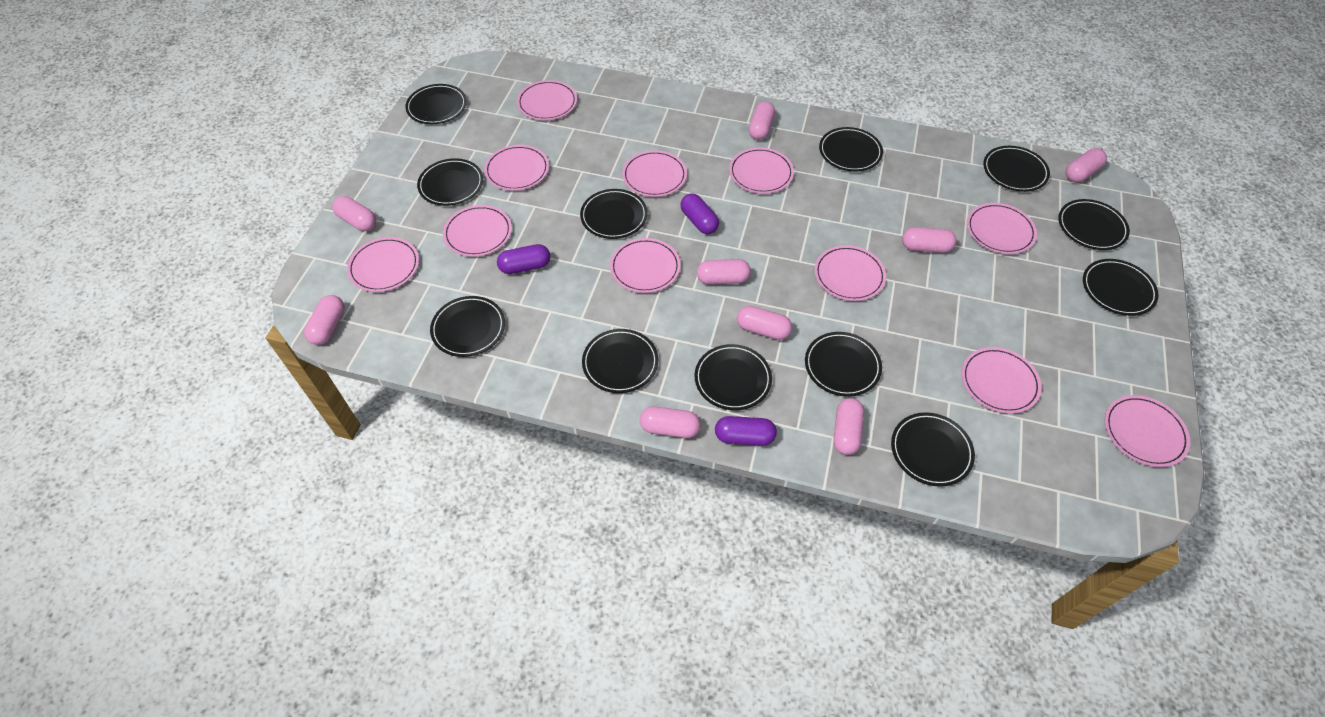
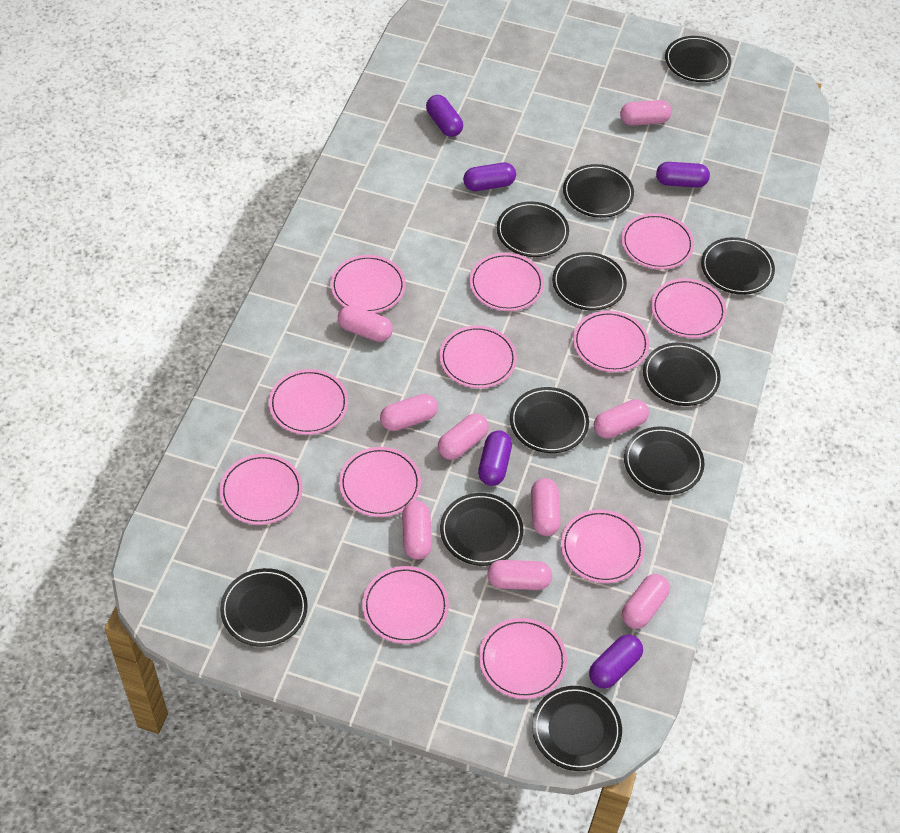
black plate: [405,84,467,124] [417,158,483,206] [430,296,505,357] [580,189,648,239] [582,329,658,393] [695,344,772,410] [805,332,882,397] [819,127,883,172] [891,412,975,487] [983,146,1050,192] [1058,199,1130,250] [1083,259,1159,316] = 12 -> [220,568,308,647] [440,493,523,566] [497,202,569,257] [510,387,589,453] [532,686,622,771] [552,252,627,310] [563,164,634,218] [624,426,705,495] [643,343,721,406] [665,36,731,82] [701,237,775,295] = 11
pink plate: [347,237,419,292] [443,205,512,257] [484,145,549,191] [517,80,577,120] [610,238,681,293] [622,150,687,197] [729,147,794,194] [814,245,886,301] [962,347,1042,414] [967,203,1037,254] [1105,395,1190,467] = 11 -> [220,454,303,525] [269,369,348,435] [330,255,406,313] [339,447,421,517] [362,566,449,644] [439,325,517,388] [470,253,544,311] [479,618,567,699] [561,510,645,583] [573,311,649,372] [621,213,694,269] [651,278,727,338] = 12
purple capsule: [497,244,550,274] [680,193,719,234] [715,416,777,446] = 3 -> [426,95,463,137] [463,163,516,191] [478,430,512,486] [589,634,643,689] [656,162,710,188] = 5

